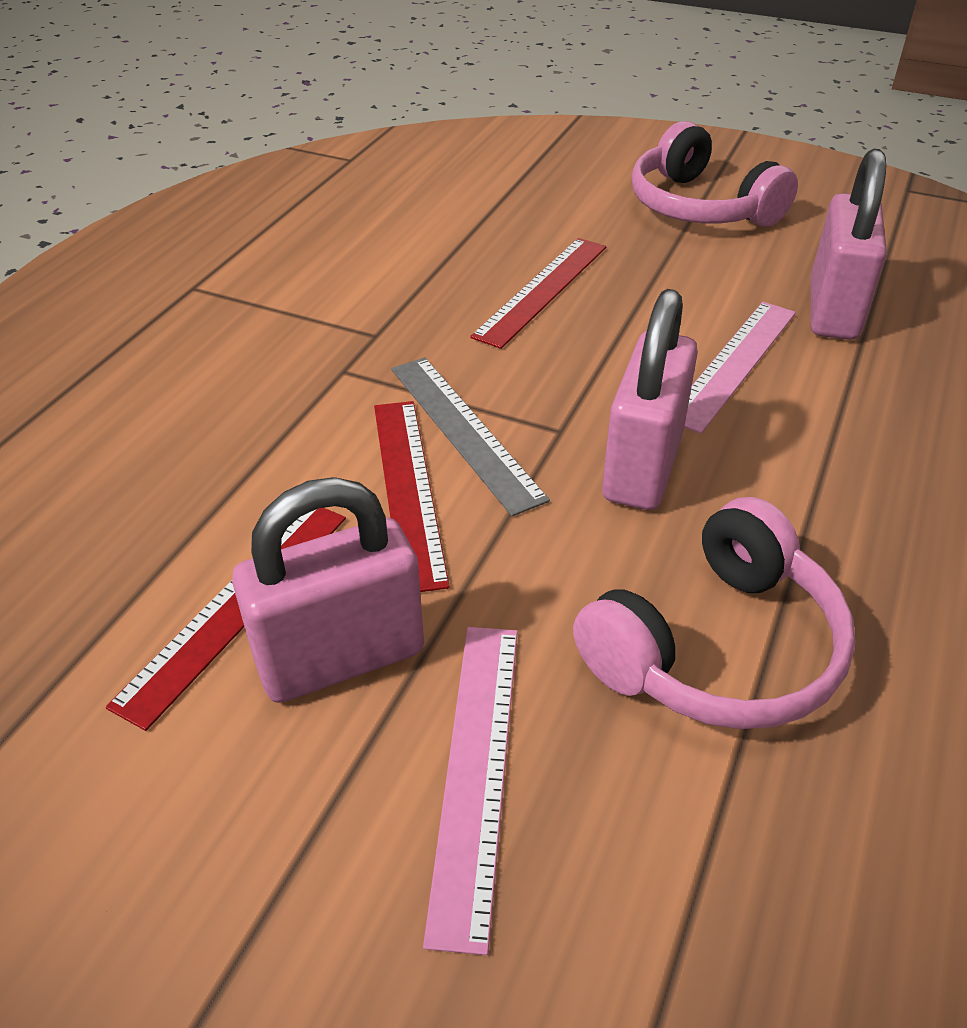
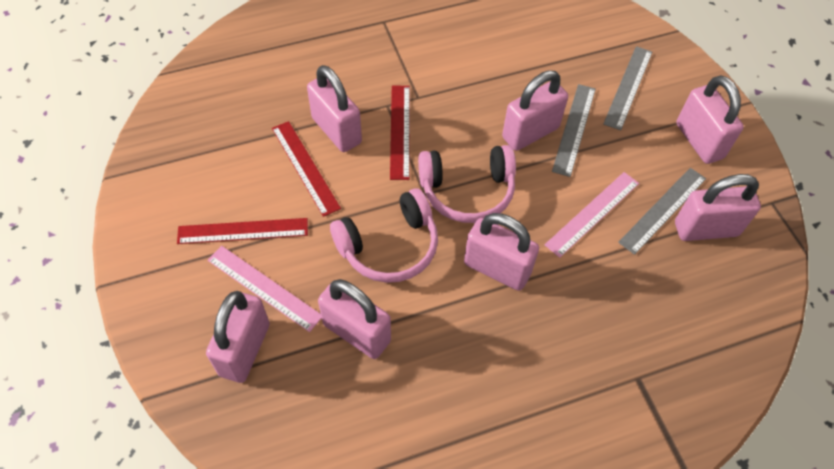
grey ruler: [391,357,550,516] = 1 -> [552,84,596,177] [603,46,652,130] [618,168,706,255] = 3
pink padlock: [232,477,424,703] [602,289,698,510] [811,149,887,340] = 3 -> [206,291,270,383] [307,65,362,152] [318,279,391,359] [464,213,539,291] [502,70,568,151] [675,174,761,241] [676,75,744,164] = 7

